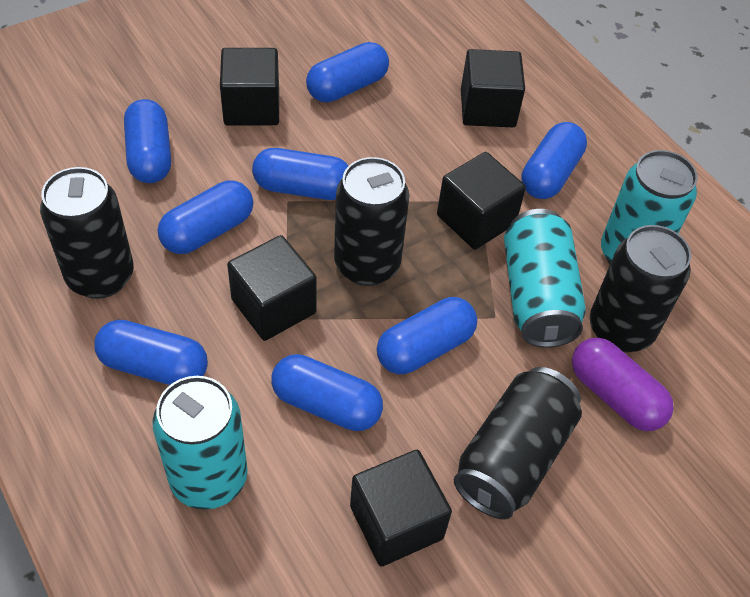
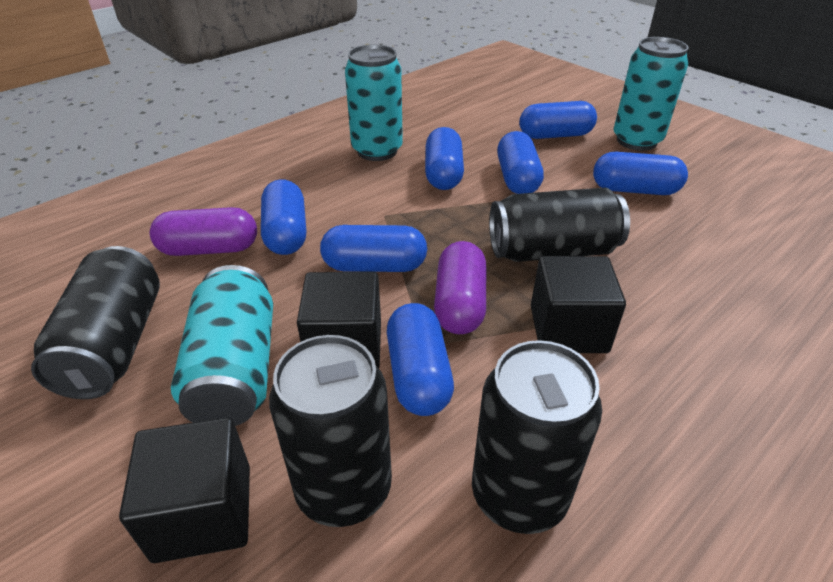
black cube: [220,48,279,126] [227,235,317,341] [350,450,452,567] [437,152,526,250] [461,49,525,127] = 5 -> [119,417,250,563] [297,271,381,368] [531,256,626,353] = 3
blue capsule: [94,320,208,385] [124,99,171,183] [158,180,253,254] [252,148,348,200] [271,354,383,431] [306,42,389,103] [377,297,477,374] [522,122,587,199] = 8 -> [261,179,306,255] [320,225,427,272] [387,303,454,416] [425,127,464,190] [497,131,544,194] [519,101,597,139] [593,152,688,195] = 7
purple capsule: [572,338,674,431] = 1 -> [150,207,257,256] [434,241,486,334] = 2

